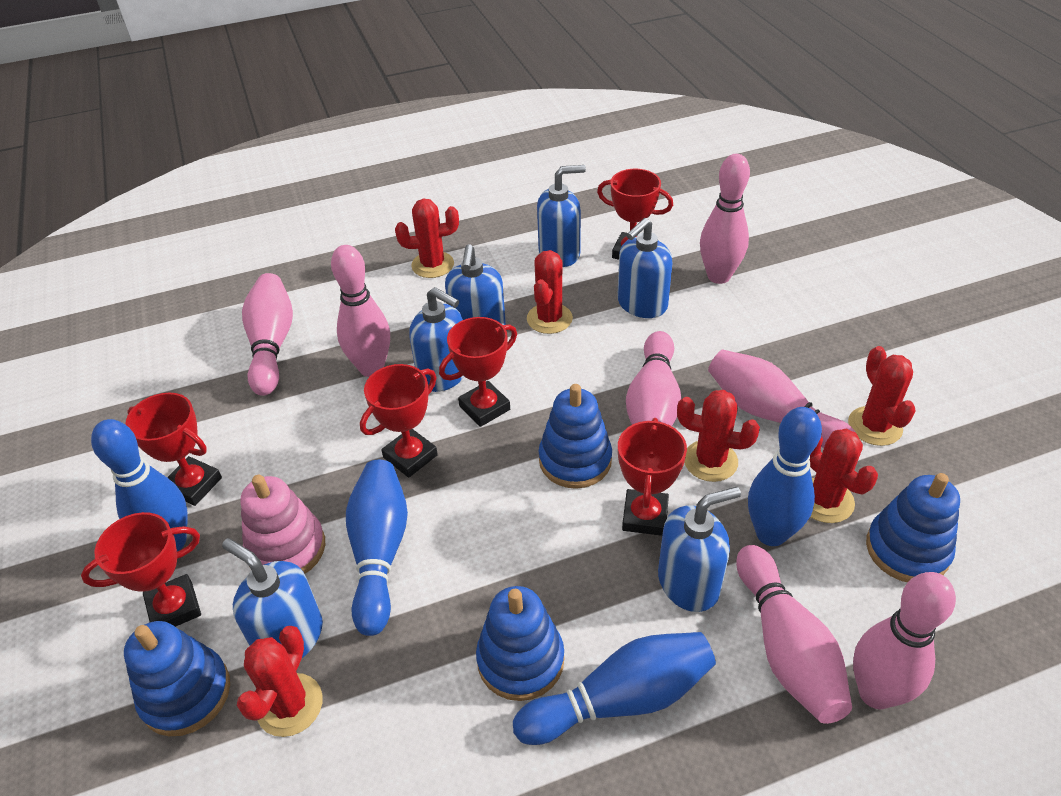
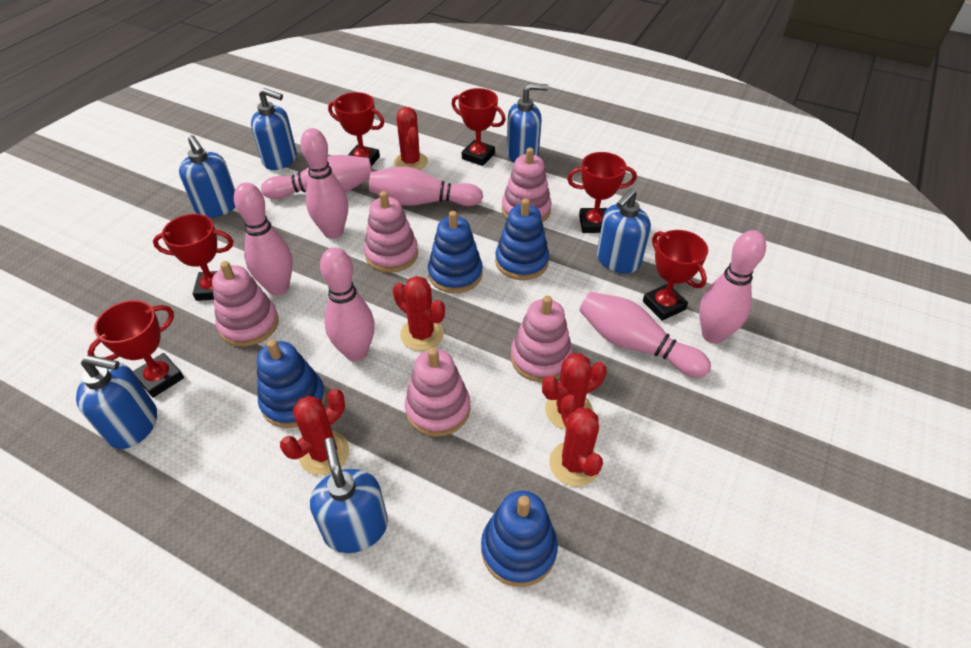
blue bowling pin: [91,419,188,551] [346,460,408,636] [513,632,716,745] [748,407,822,546] = 4 -> none = 0
pink stacking toy: [241,475,325,574] = 1 -> [212,261,279,347] [364,191,418,273] [405,348,470,437] [502,148,552,222] [511,296,573,382] = 5
red cactus: [237,626,323,737] [395,199,459,278] [527,250,573,334] [677,390,760,482] [809,429,878,523] [848,346,916,446] = 6 -> [280,389,349,475] [393,276,445,351] [394,107,428,170] [542,353,607,430] [549,395,603,487] = 5

